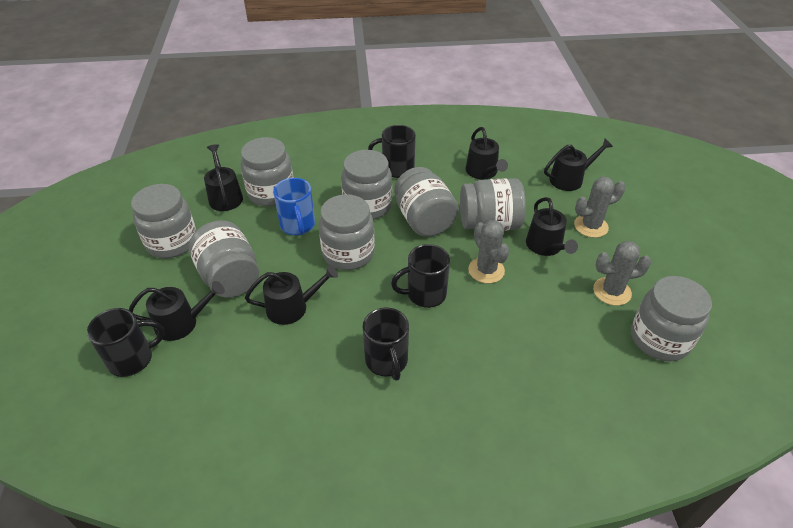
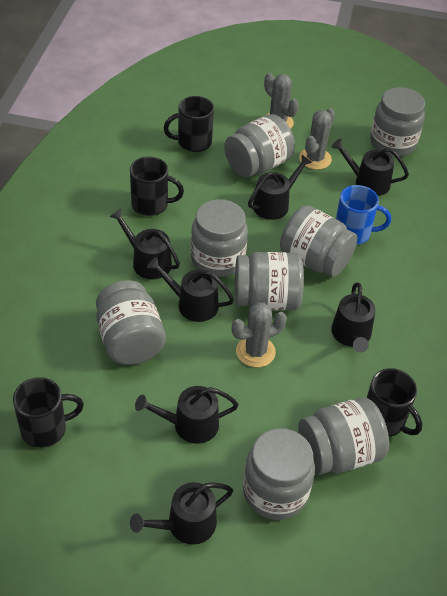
black watering can: [129,281,225,341] [204,144,243,211] [245,265,338,325] [466,127,508,179] [526,197,578,256] [544,139,613,191] = 6 -> [110,209,180,279] [130,482,233,545] [135,386,239,444] [147,257,234,322] [248,155,312,220] [331,138,409,196] [331,282,376,353] = 7

